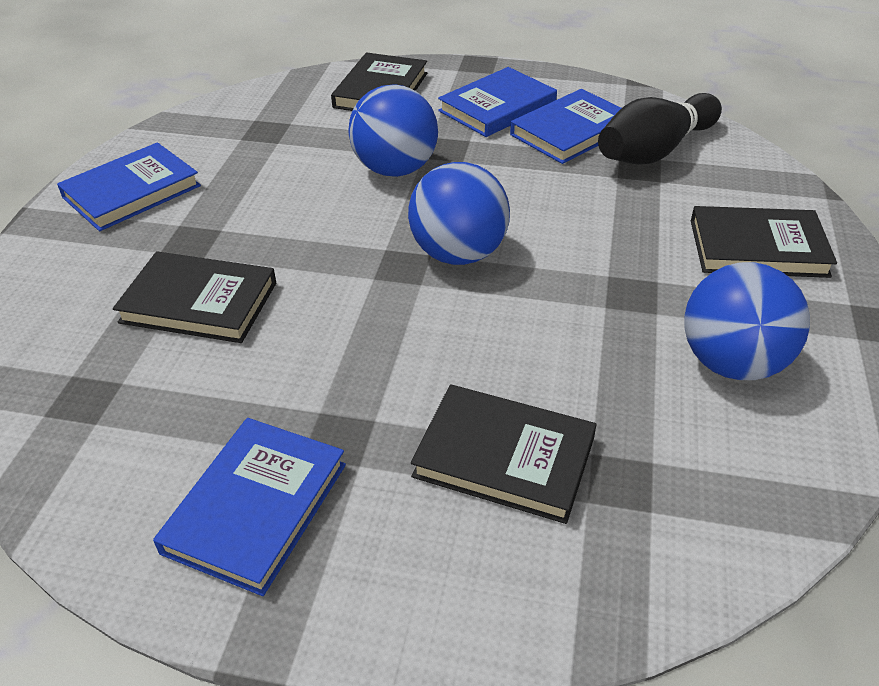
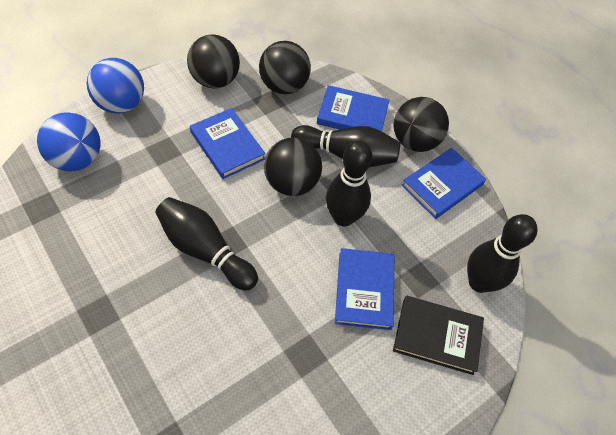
black ball: none = 0 -> [187,34,240,89] [259,41,311,94] [264,137,322,196] [394,97,449,152] = 4
black book: [113,251,276,343] [331,52,427,111] [411,384,596,524] [691,206,837,278] = 4 -> [393,296,484,375] = 1
black bowling pin: [598,93,722,165] = 1 -> [155,197,258,291] [291,125,401,167] [326,141,373,227] [467,214,538,293] = 4
blue ball: [349,84,438,177] [408,162,510,265] [684,262,810,380] = 3 -> [37,112,101,171] [87,58,144,114] = 2

